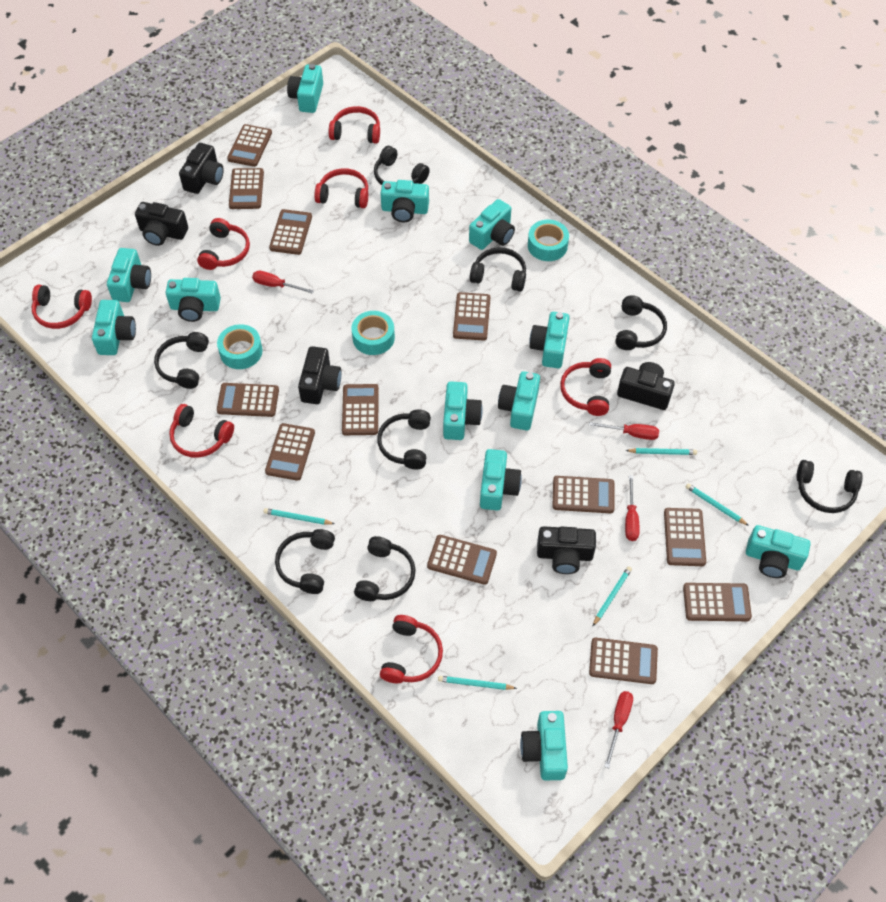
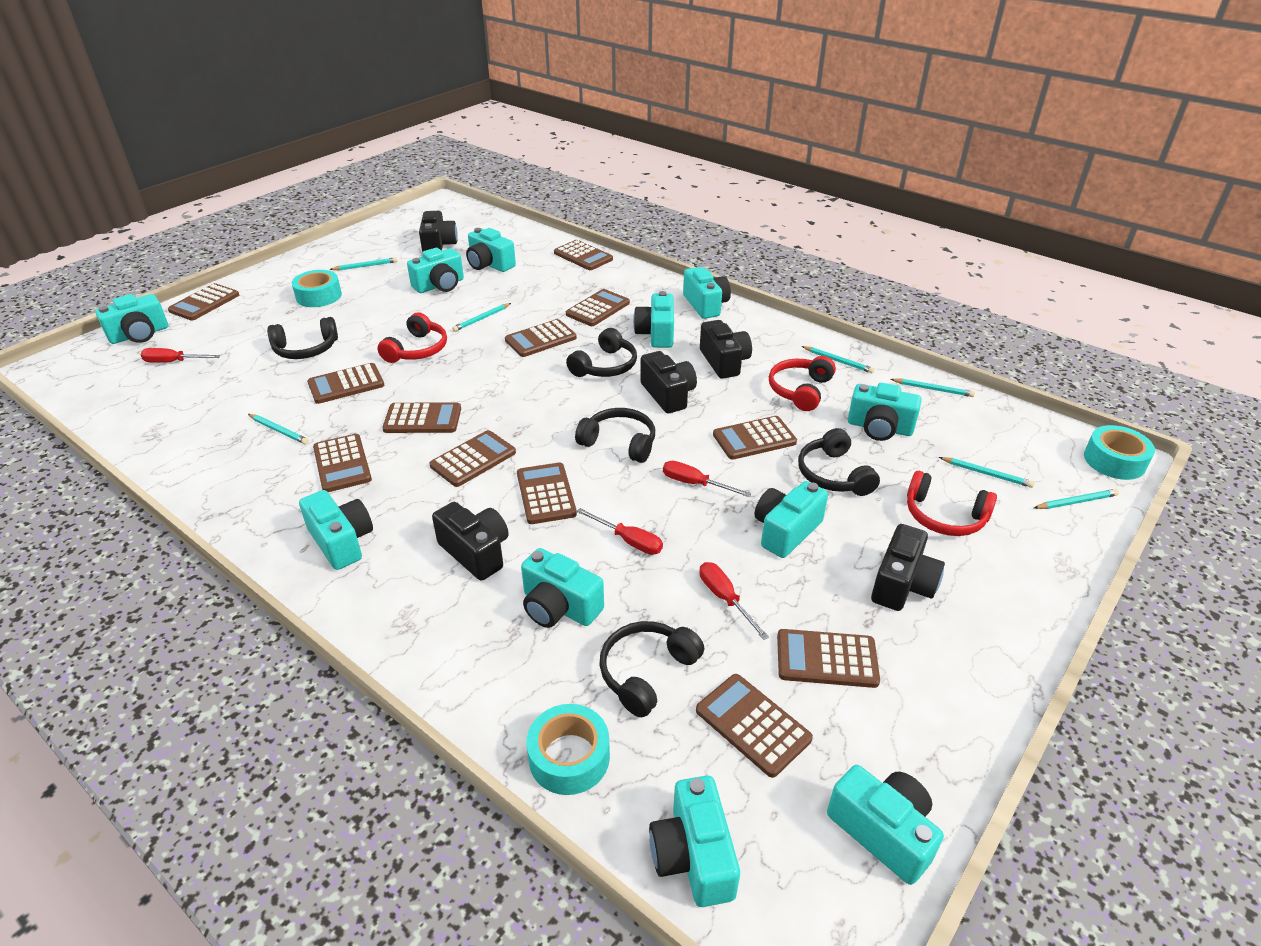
black headphones: [154,332,209,389] [275,529,335,594] [354,536,416,601] [374,146,430,185] [377,410,431,469] [470,247,526,292] [616,295,667,350] [796,460,863,513] = 8 -> [267,317,338,359] [566,328,637,377] [575,408,655,463] [600,621,704,717] [798,428,880,496] = 5
red headphones: [32,285,92,329] [169,404,234,458] [197,218,250,270] [314,168,368,208] [329,106,380,144] [380,615,443,683] [560,358,611,416] = 7 -> [377,312,447,363] [769,356,836,411] [907,471,997,536] = 3
turquoise camera: [92,300,136,355] [107,248,151,302] [166,278,221,322] [287,64,323,113] [381,180,429,222] [443,381,483,440] [469,199,515,250] [480,449,522,511] [498,371,540,431] [520,711,568,780] [529,312,570,368] [746,525,811,578] = 12 -> [95,294,168,344] [299,490,373,570] [407,248,464,293] [466,228,516,272] [521,548,604,628] [633,291,674,348] [649,775,740,907] [683,267,731,319] [755,481,828,558] [827,765,944,885] [848,383,922,441] = 11
turquoise pencil: [263,508,335,525] [438,676,517,690] [593,566,632,626] [625,448,697,455] [686,484,749,526] = 5 -> [248,414,309,445] [329,257,397,271] [452,303,511,332] [802,346,874,373] [890,378,975,397] [939,457,1035,488] [1034,489,1119,509] = 7

